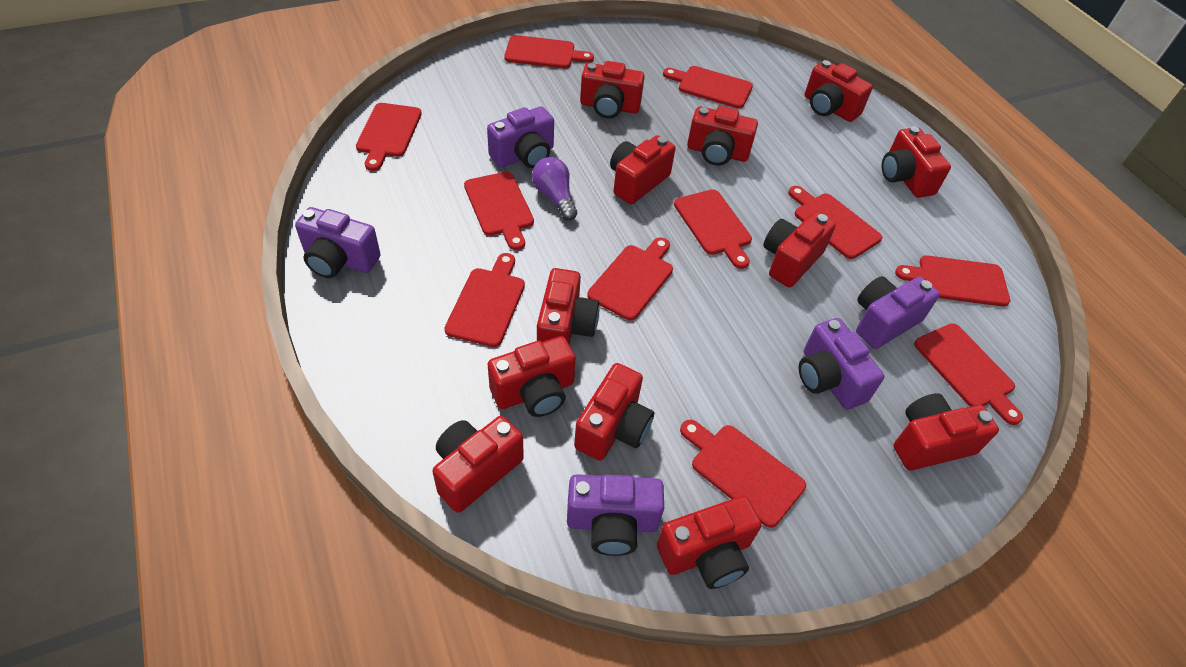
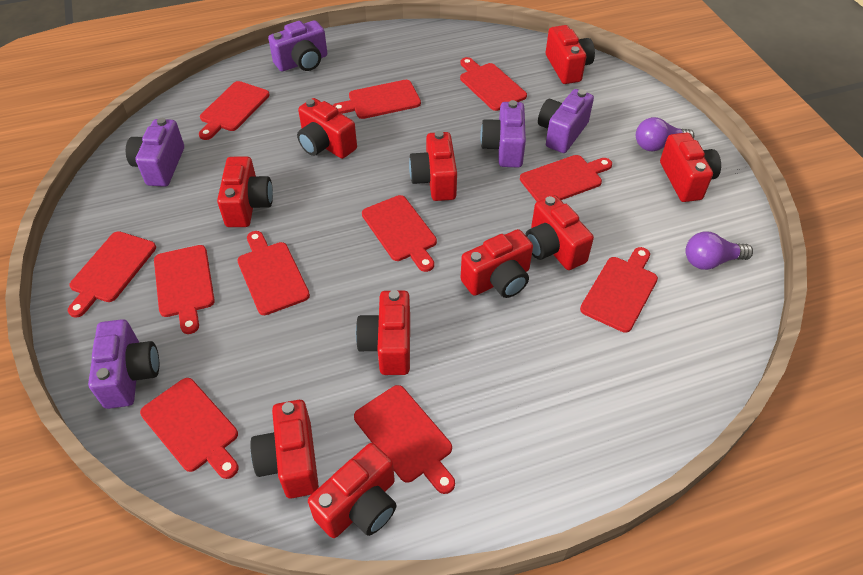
purple light bulb: [532,157,577,220] = 1 -> [636,117,694,151] [685,232,753,270] = 2
red camera: [432,416,524,513] [488,336,576,417] [537,268,599,345] [574,363,654,461] [580,61,645,118] [610,135,676,204] [657,496,761,589] [687,106,758,166] [763,212,836,287] [805,60,873,122] [882,126,951,198] [893,393,999,470] = 12 -> [217,156,273,227] [250,400,319,499] [297,98,357,159] [308,443,396,538] [356,290,410,375] [409,131,457,201] [461,229,533,298] [525,195,594,270] [546,25,595,84] [660,132,721,202] = 10

